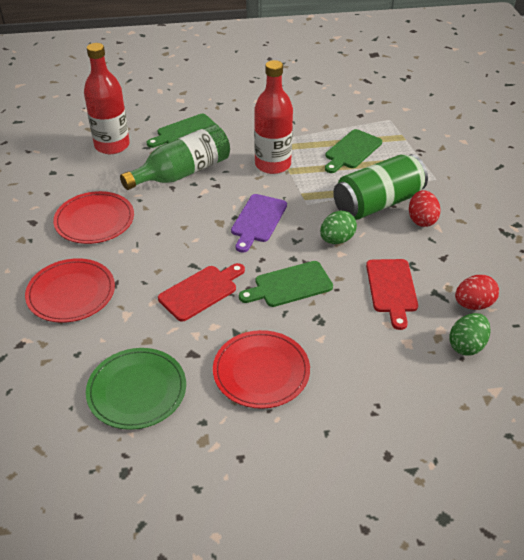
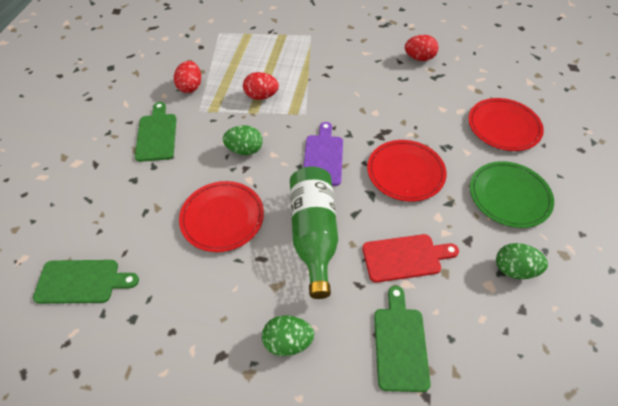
green can: [333,154,428,220] = 1 -> none = 0
green egg: [320,211,357,244] [449,313,491,356] = 2 -> [223,125,263,155] [262,315,314,356] [496,243,548,279] = 3
red bottle: [84,43,130,154] [254,60,293,174] = 2 -> none = 0
red cutting board: [158,263,245,322] [366,259,418,330] = 2 -> [362,234,459,283] = 1
red egg: [409,190,441,227] [455,275,499,310] = 2 -> [174,61,201,93] [243,72,279,100] [405,35,438,61] = 3

